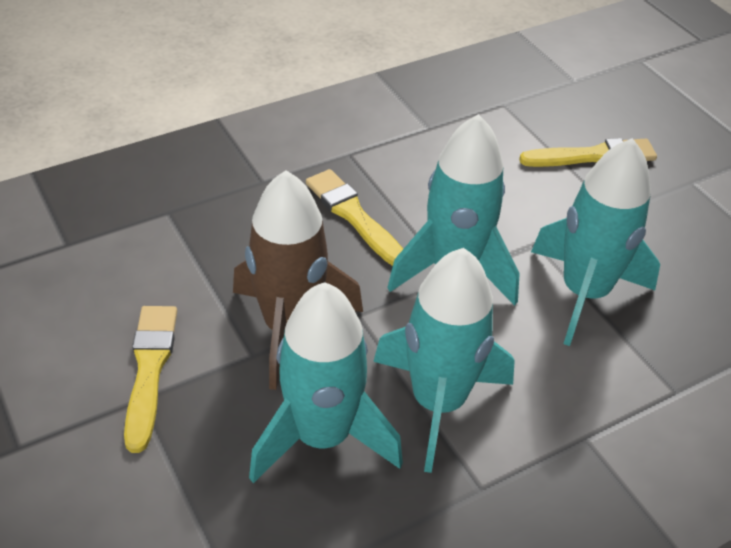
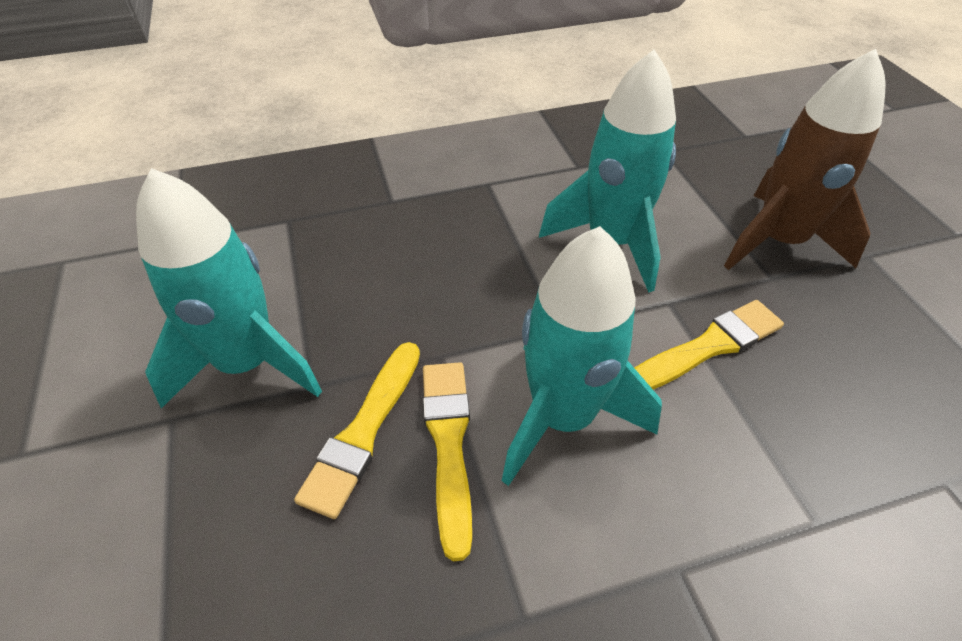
turquoise rocket: [249,282,403,483] [373,248,515,473] [387,114,520,306] [531,138,660,346] = 4 -> [136,168,322,408] [502,226,662,486] [539,50,676,293] = 3

